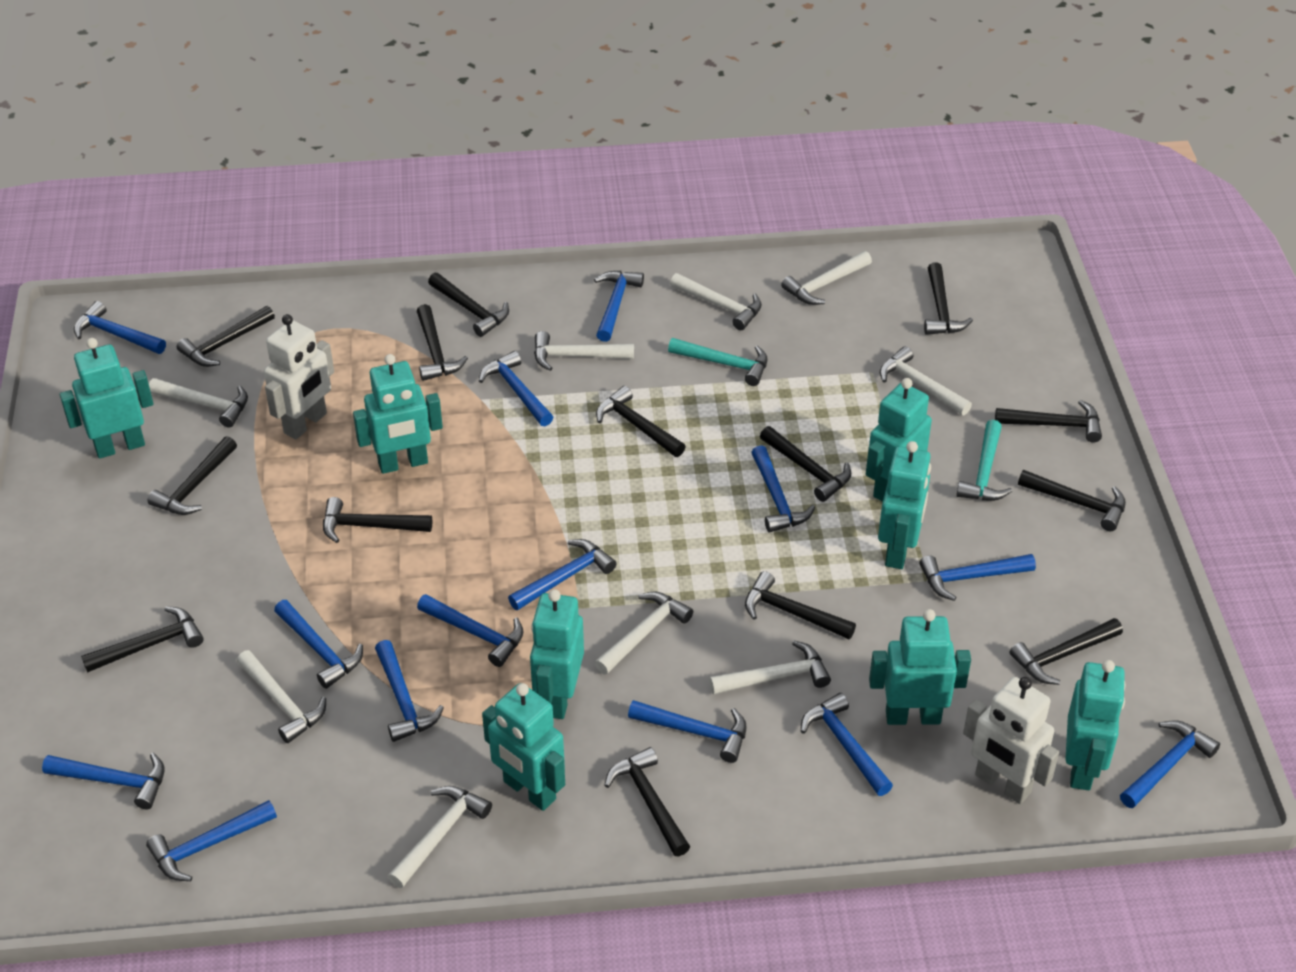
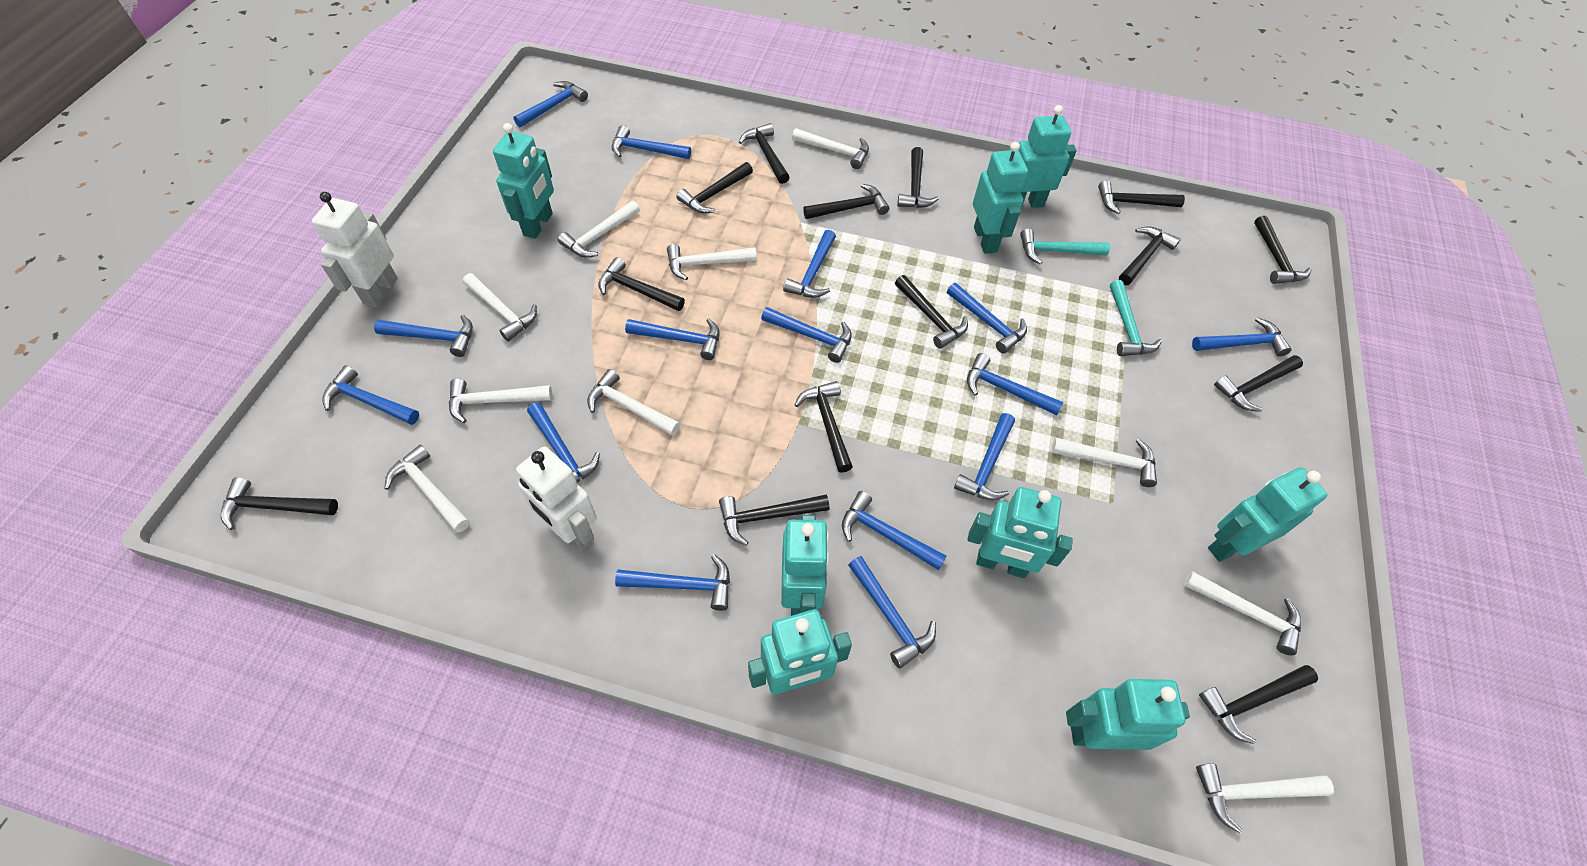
blue hammer: [42,753,165,810] [74,301,166,354] [146,800,277,881] [274,600,363,689] [375,640,444,742] [417,594,524,667] [479,351,553,426] [508,539,617,610] [594,271,644,342] [628,700,747,763] [751,445,815,533] [801,693,893,796] [919,554,1036,601] [1120,720,1220,808] = 14 -> [322,365,419,425] [374,315,473,357] [513,81,588,127] [527,403,600,483] [612,125,691,159] [615,554,730,611] [625,318,720,360] [761,307,852,363] [783,230,836,298] [842,491,946,570] [848,556,936,669] [947,283,1027,354] [954,413,1015,500] [967,353,1063,416] [1192,317,1292,356] = 15
white hammer: [149,378,248,428] [237,650,326,743] [388,786,492,888] [534,331,634,371] [595,592,693,675] [670,273,762,330] [709,640,831,695] [781,251,872,305] [880,346,972,415] = 9 -> [384,444,470,533] [449,378,552,423] [463,273,537,342] [558,201,640,258] [587,369,680,436] [667,244,757,280] [792,128,869,169] [1052,438,1157,487] [1184,571,1301,655] [1196,764,1334,833] = 10

